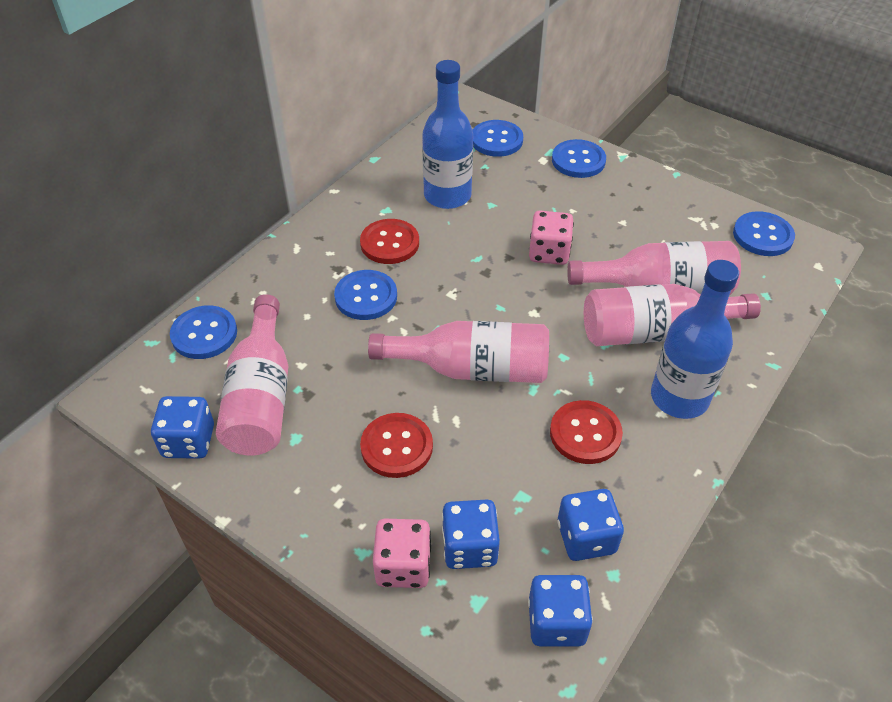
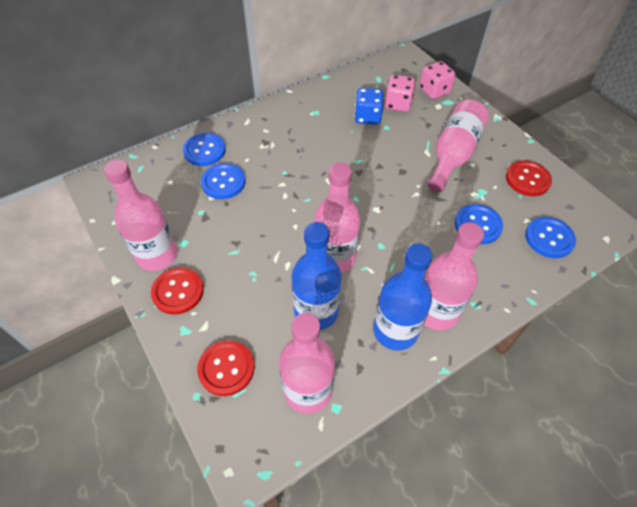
blue button: [170,305,237,359] [334,270,397,320] [472,120,523,157] [552,139,606,178] [733,211,795,256] = 5 -> [183,133,226,166] [201,163,246,199] [455,204,503,244] [525,217,576,258] = 4
blue dice: [151,396,214,459] [442,499,500,569] [528,575,593,647] [558,489,624,561] = 4 -> [354,88,383,124] = 1
pink bottle: [216,294,288,456] [368,321,549,383] [567,241,741,295] [584,284,761,346] = 4 -> [104,159,177,271] [279,313,335,414] [314,162,361,273] [424,222,484,331] [427,100,489,192] = 5

